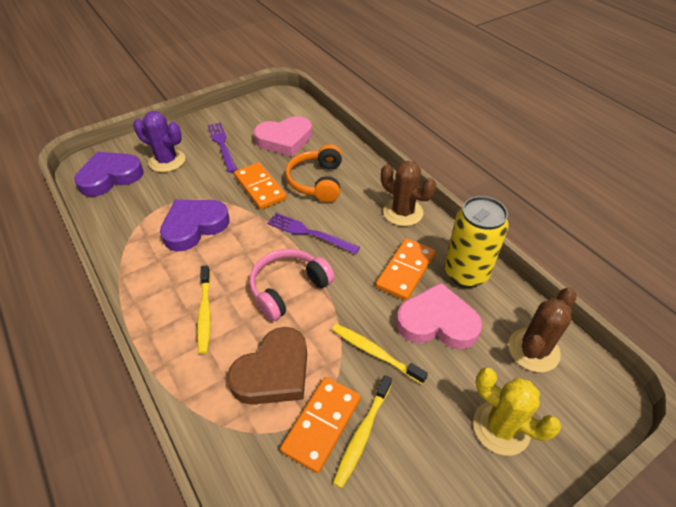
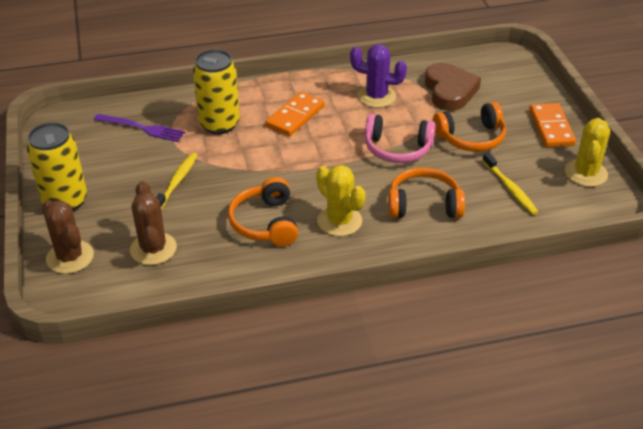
orange domino: [234,162,287,210] [280,377,361,473] [376,238,435,301] = 3 -> [266,91,325,136] [529,103,576,147] = 2
orange headphones: [285,144,342,202] = 1 -> [228,177,298,246] [388,168,465,218] [433,102,506,152] = 3
pink heart: [254,116,312,156] [396,282,482,349] = 2 -> none = 0
purple fork: [207,122,237,173] [267,213,360,254] = 2 -> [94,114,185,142] = 1
purple heart: [74,152,144,197] [160,200,230,251] = 2 -> none = 0
yellow cactus: [473,367,561,456] = 1 -> [316,165,366,236] [565,118,610,187] = 2
yellow can: [444,196,509,287] = 1 -> [27,122,87,211] [193,49,240,134] = 2
yellow toothbrush: [197,265,211,354] [332,324,428,384] [333,375,392,488] = 3 -> [156,153,198,209] [482,152,538,215] = 2

